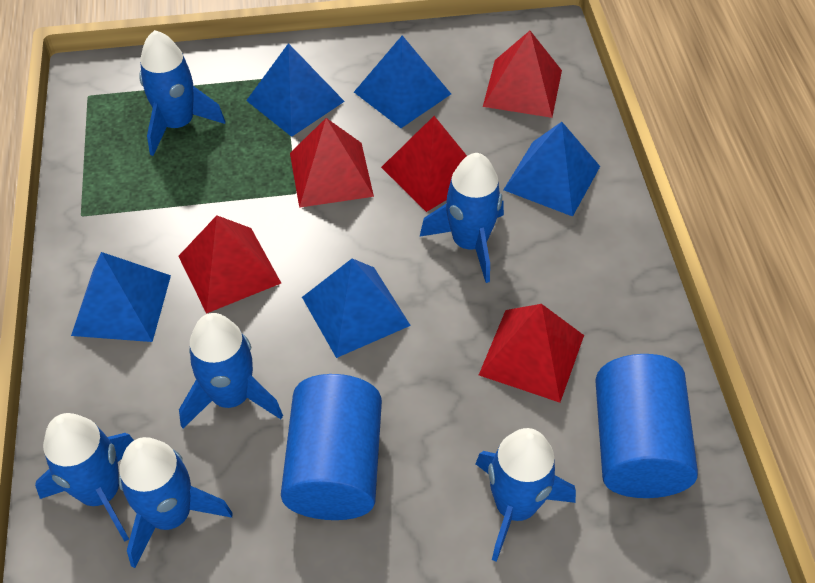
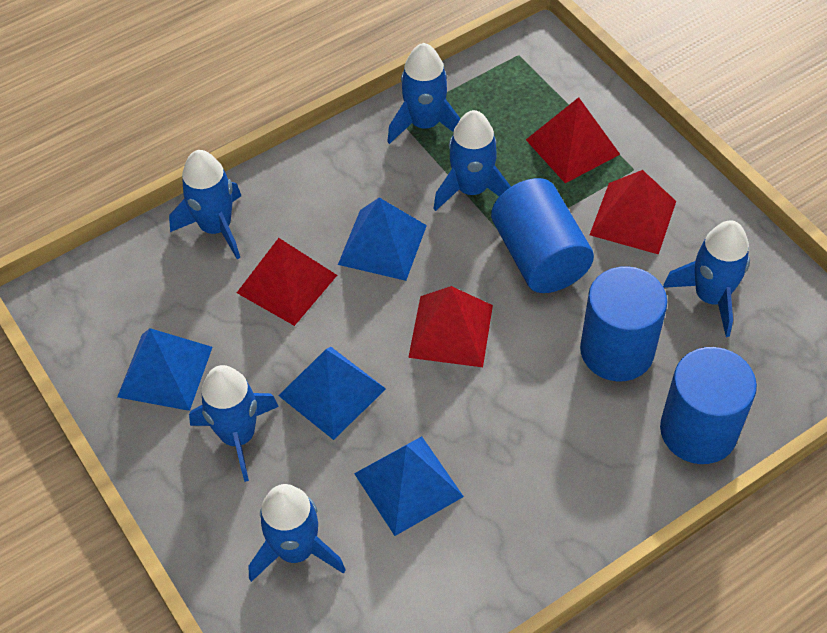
blue cylinder: [281,374,382,520] [595,354,698,498] = 2 -> [491,178,594,293] [580,266,667,381] [660,347,757,464] = 3
blue pyramid: [71,252,171,342] [246,43,345,137] [302,259,411,358] [354,35,451,128] [503,122,600,217] = 5 -> [117,328,213,411] [278,347,386,440] [338,198,427,281] [354,436,464,536] = 4
red pyramid: [179,215,281,314] [290,118,374,208] [381,116,467,212] [479,304,584,403] [483,31,562,118] = 5 -> [237,238,337,326] [408,286,493,367] [526,97,620,183] [590,170,676,255] = 4

